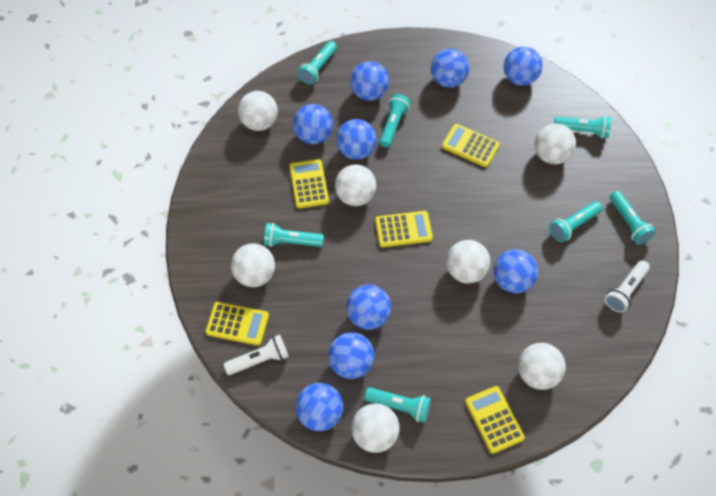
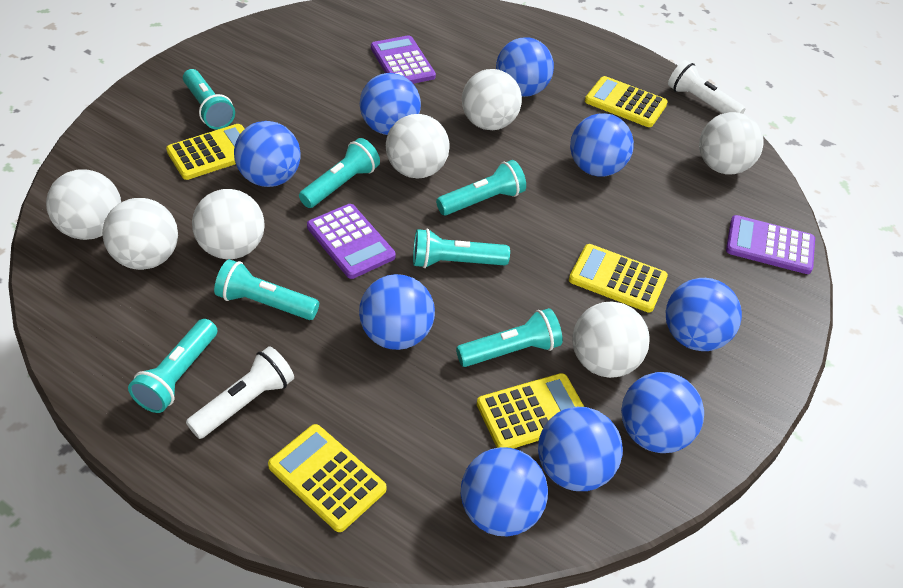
purple calculator: none = 0 -> [307,204,396,279] [371,35,436,84] [726,215,815,274] = 3

